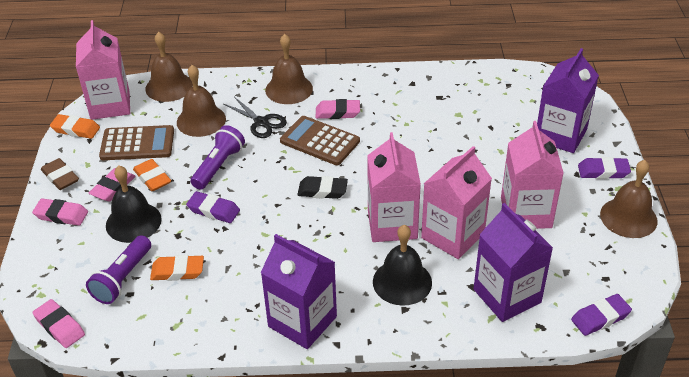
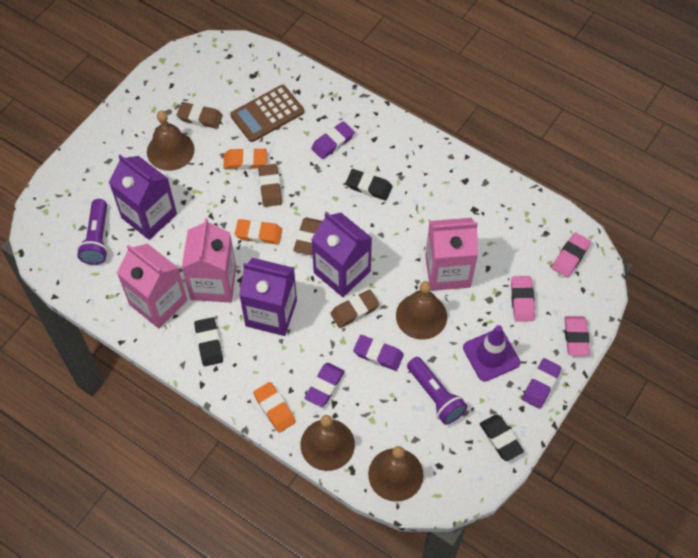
black bell: [106,166,161,243] [373,225,432,306] = 2 -> none = 0
black eraser: [297,176,348,199] = 1 -> [194,317,223,366] [346,169,392,200] [480,414,524,461] = 3
black scissors: [224,97,287,138] = 1 -> none = 0
brown calculator: [99,125,174,160] [280,116,360,165] = 2 -> [230,85,304,142] = 1
brown eraser: [41,158,79,190] = 1 -> [177,102,223,129] [258,164,282,207] [293,217,322,255] [330,290,379,328] = 4
pink carton: [76,20,130,120] [367,132,421,242] [421,146,492,259] [501,121,564,229] = 4 -> [117,243,187,328] [182,218,236,303] [425,218,478,291] = 3
pink eraser: [32,198,88,226] [33,299,85,348] [89,168,136,201] [316,99,360,119] = 4 -> [511,276,535,322] [552,232,591,278] [564,316,590,356] = 3
purple eraser: [186,191,240,223] [571,294,632,336] [578,157,631,179] = 3 -> [305,363,345,407] [311,121,355,159] [353,335,404,371] [522,358,561,409] = 4
purple traffic cone: none = 0 -> [463,325,520,382] = 1

